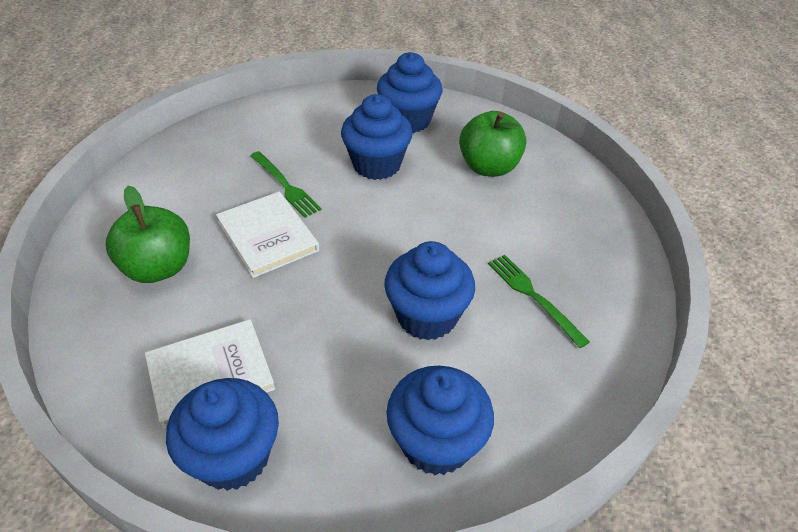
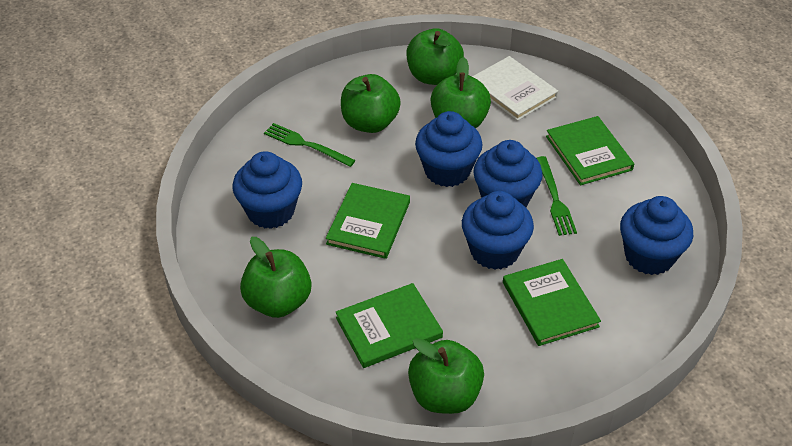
green apple: [106,186,190,283] [459,111,526,177] = 2 -> [240,237,311,318] [341,74,401,133] [407,28,464,85] [408,338,484,414] [431,57,491,129] = 5
green book: none = 0 -> [326,183,410,259] [336,283,443,368] [503,259,601,346] [546,116,634,185] = 4
white book: [145,319,275,429] [216,191,319,278] = 2 -> [472,56,558,121] = 1

